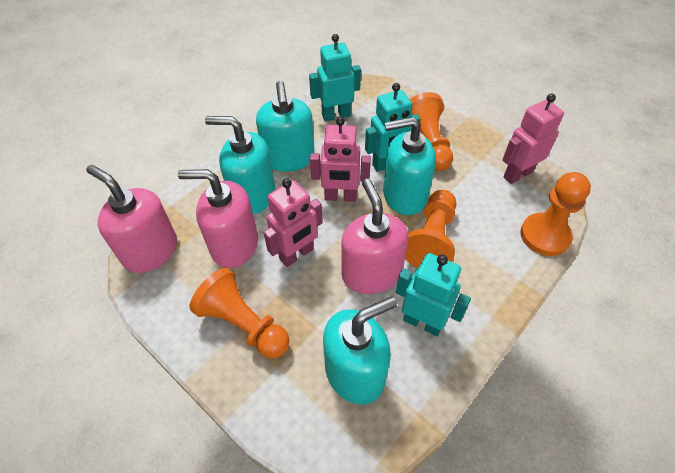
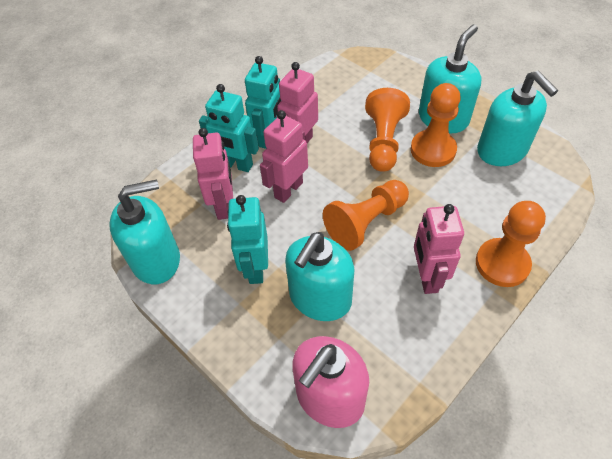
pink robot: [263,178,323,267] [310,117,371,202] [502,94,564,184] = 3 -> [193,128,233,220] [260,110,308,203] [276,62,318,143] [414,204,464,294] = 4
pink soap dispenser: [86,165,177,273] [178,169,258,268] [341,179,409,294] = 3 -> [292,336,369,428] = 1

